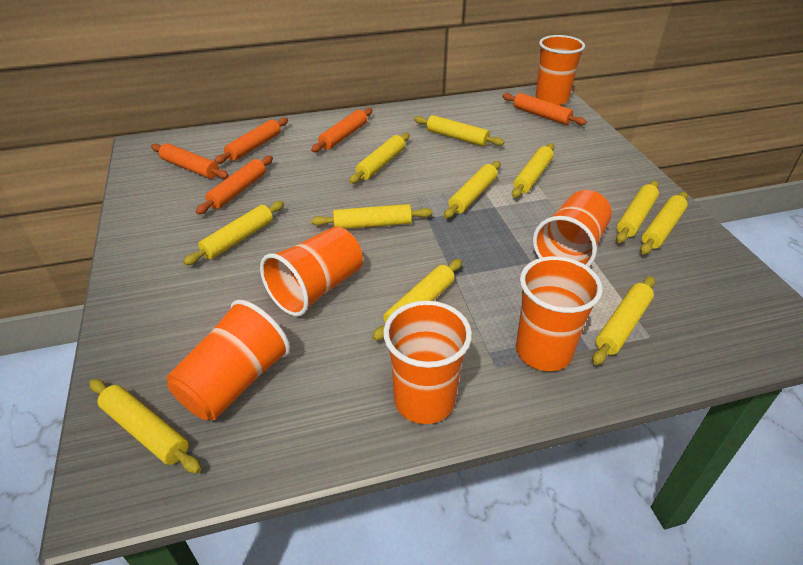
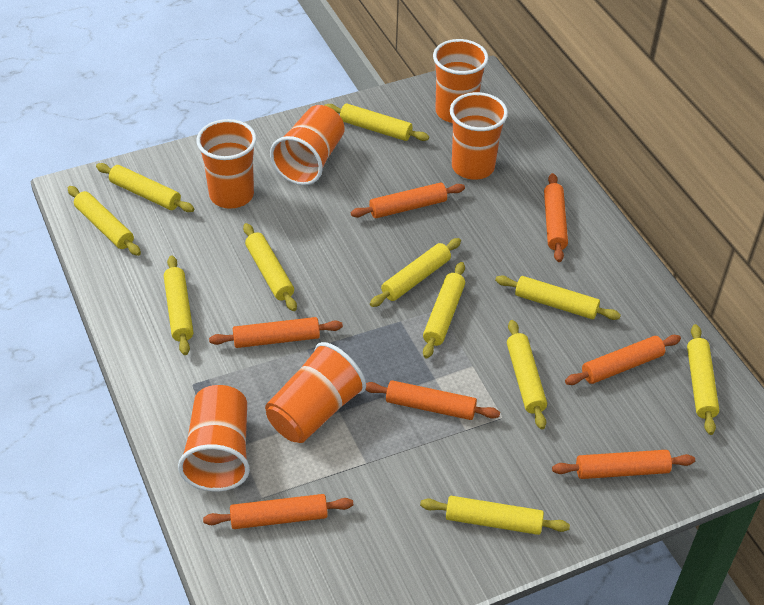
orange rolling pin: [151,143,229,179] [196,156,273,214] [214,118,288,164] [311,108,372,152] [502,93,587,125] = 5 -> [203,494,353,529] [209,317,343,348] [351,183,465,218] [365,380,500,420] [544,173,568,262] [552,450,695,479] [565,335,681,385] = 7

